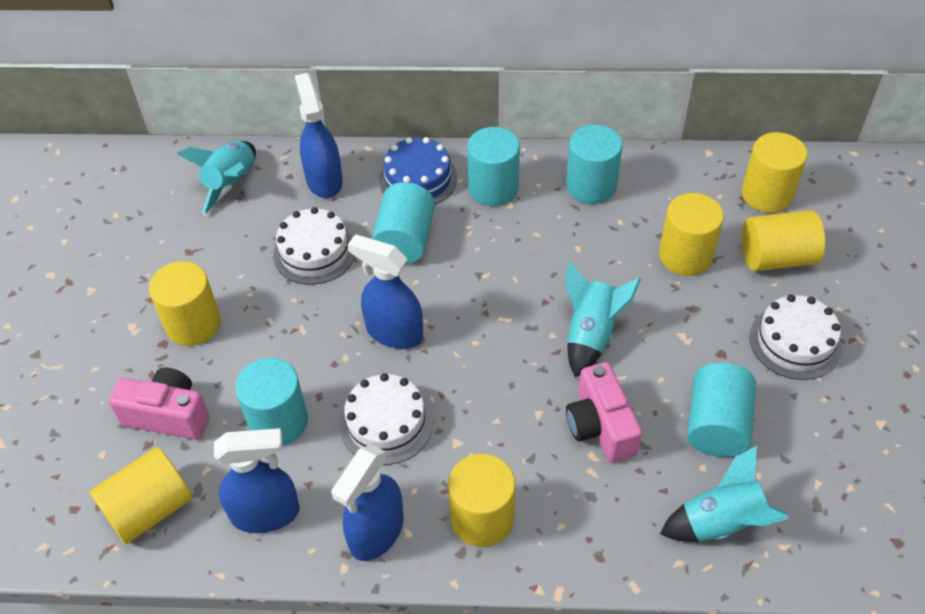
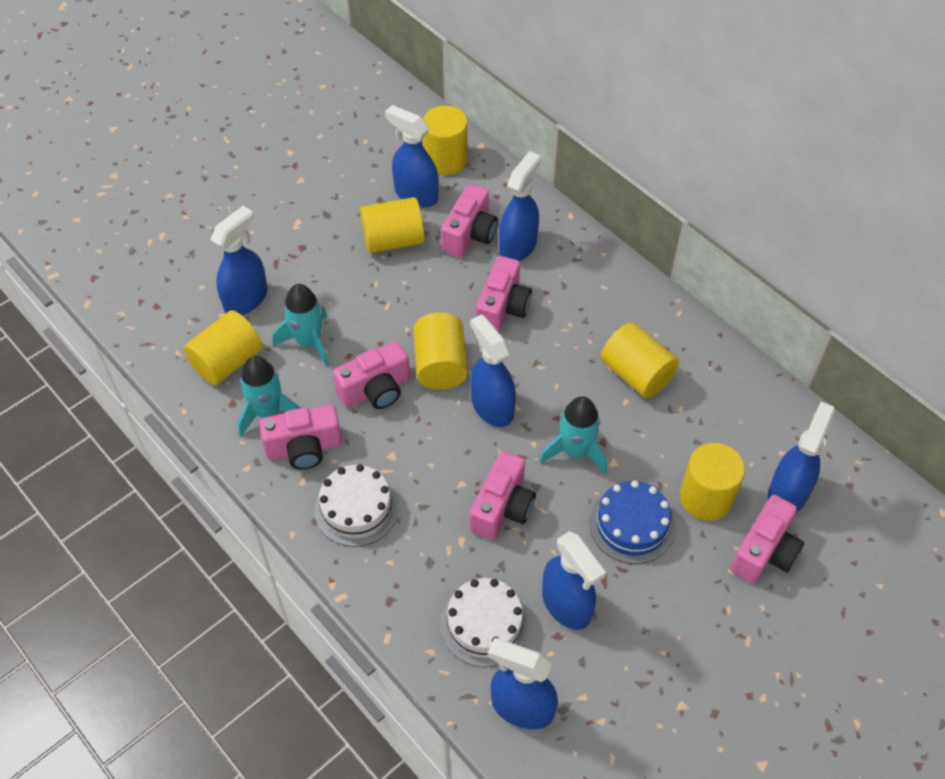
blue spray bottle: [214,428,300,533] [295,73,343,198] [331,444,403,561] [348,234,423,349] = 4 -> [210,206,268,315] [385,105,439,208] [470,314,516,427] [488,638,558,729] [499,151,541,261] [542,531,606,630] [768,402,835,513] = 7
pink camera: [109,367,209,440] [566,362,642,463] = 2 -> [259,405,342,469] [333,341,410,409] [441,184,498,258] [470,451,536,540] [476,256,532,332] [731,495,804,584] = 6
turquoise cylinder: [235,358,308,446] [372,182,435,264] [467,127,520,206] [566,125,623,204] [687,362,756,457] = 5 -> none = 0
white cake: [273,207,355,285] [340,373,433,465] [750,295,841,380] = 3 -> [315,464,399,547] [440,578,530,667] = 2

